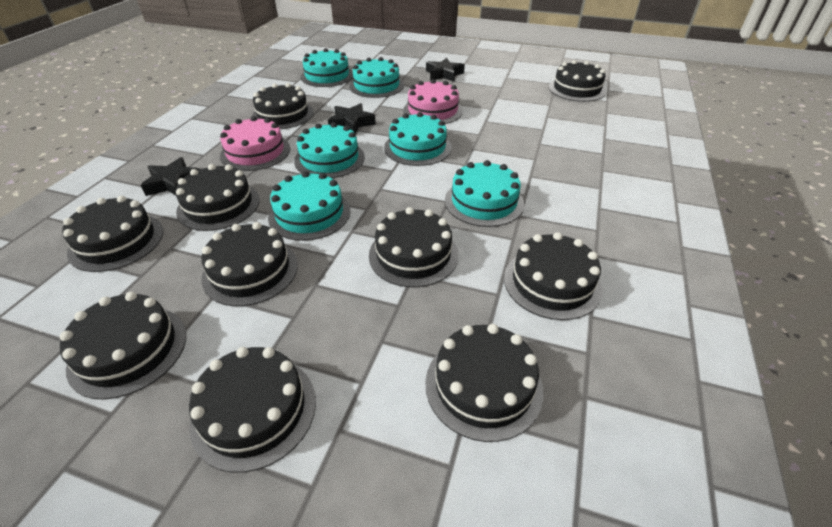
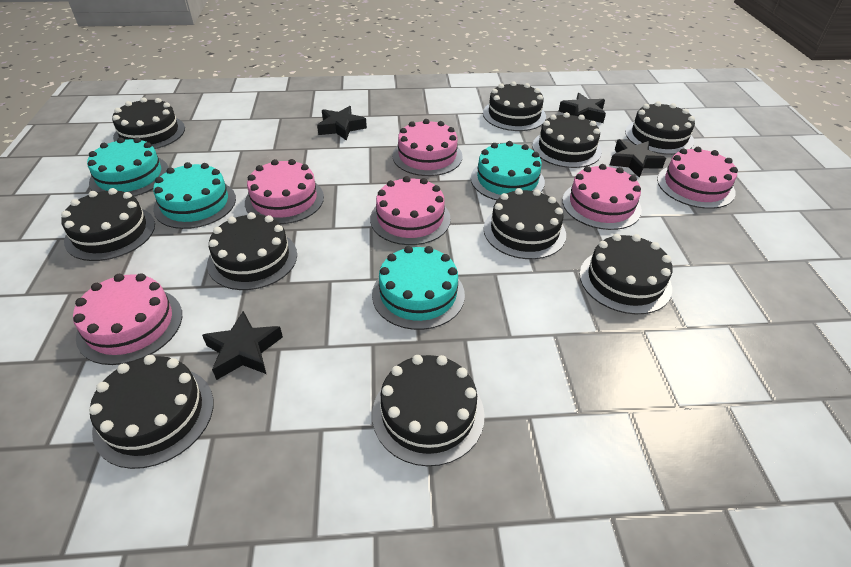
black star: [141,157,200,196] [328,103,376,134] [426,58,465,82] = 3 -> [202,311,283,380] [317,106,367,140] [559,93,606,123] [609,139,666,178] = 4
pink cake: [220,116,290,171] [403,79,463,124] = 2 -> [73,273,182,365] [245,159,324,224] [370,176,451,245] [392,119,462,176] [562,164,642,230] [657,147,738,209] = 6
turquoise cake: [268,171,350,241] [294,122,365,178] [301,48,353,87] [349,57,404,98] [384,112,452,166] [445,160,524,227] = 6 -> [87,137,169,196] [153,162,236,229] [372,246,465,330] [471,141,545,200] = 4

